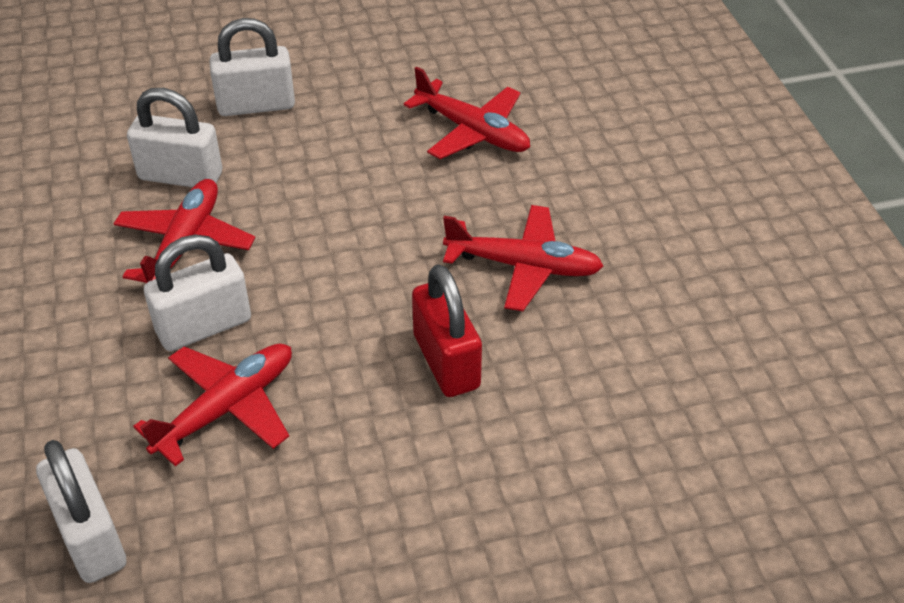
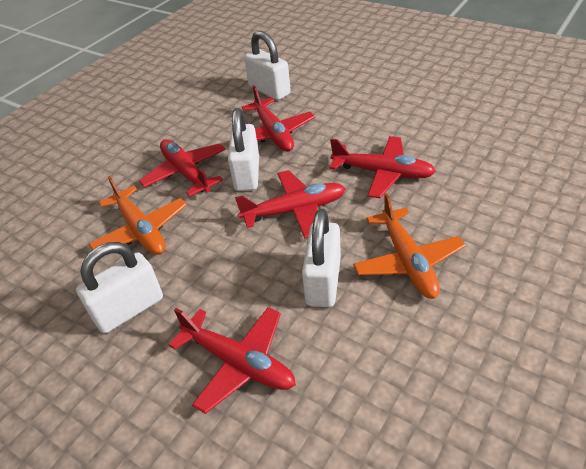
orange plane: none = 0 -> [89,176,187,255] [353,193,466,299] = 2
red padlock: [412,264,482,397] = 1 -> none = 0
red plane: [113,179,255,283] [133,344,292,466] [404,66,530,159] [443,205,603,311] = 4 -> [139,139,226,197] [169,307,296,414] [235,170,346,239] [242,85,315,152] [330,136,436,198] = 5

